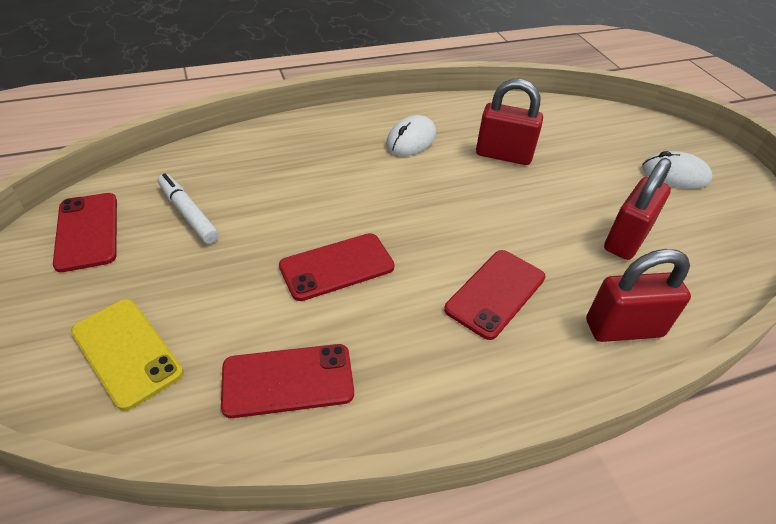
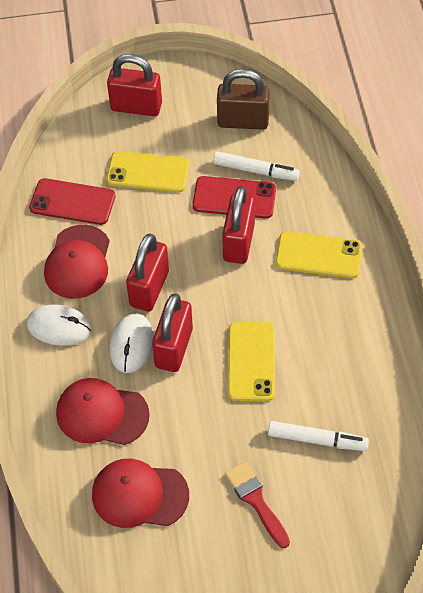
brown padlock: none = 0 -> [217,69,270,130] = 1
red brush: none = 0 -> [225,461,290,548] = 1
red cap: none = 0 -> [44,225,110,299] [56,378,150,445] [92,459,189,528] = 3
red padlock: [476,79,543,165] [586,249,691,342] [604,158,671,260] = 3 -> [107,54,162,116] [126,234,169,311] [152,293,193,372] [222,186,255,264] = 4
red phone: [53,193,117,272] [221,344,354,418] [279,233,395,301] [444,250,545,340] = 4 -> [29,178,116,225] [192,176,276,219] = 2
white marker: [158,173,219,244] = 1 -> [213,151,300,181] [268,421,369,451] = 2
yellow phone: [71,299,184,411] = 1 -> [106,151,190,193] [228,322,275,401] [276,231,362,278] = 3

